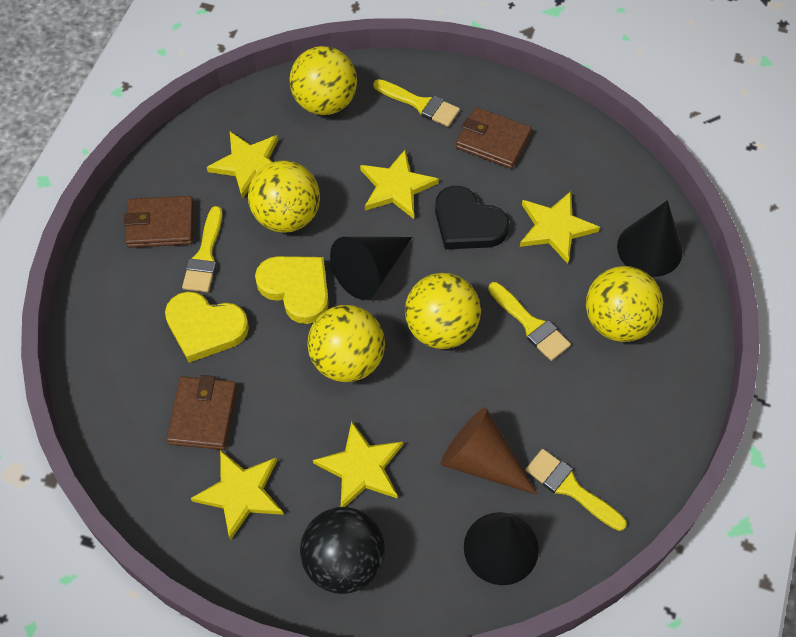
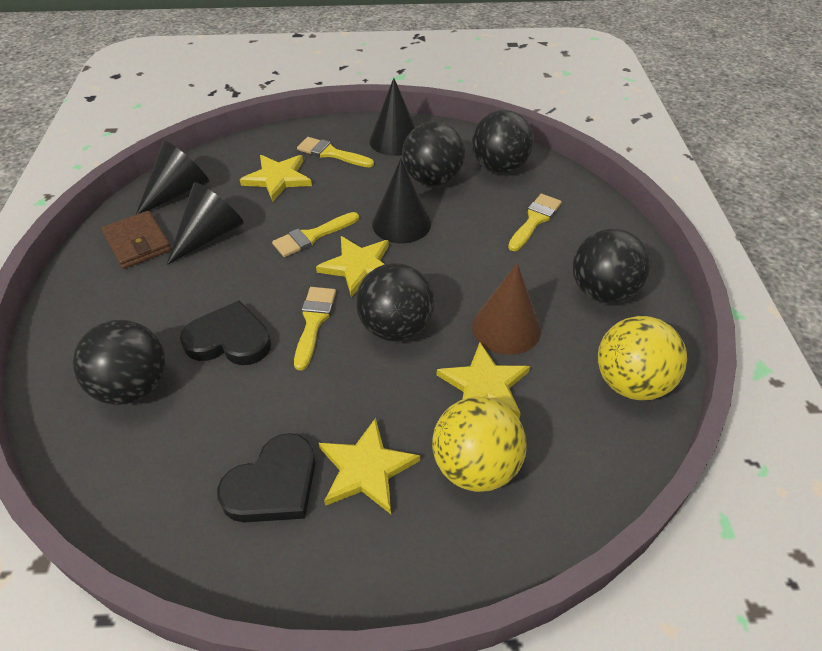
black ball: [300,507,385,594] = 1 -> [72,320,165,405] [356,263,434,342] [402,121,465,186] [472,110,534,174] [572,229,651,303] = 5
black cone: [330,237,412,300] [464,512,539,585] [617,200,683,277] = 3 -> [136,140,210,215] [167,182,244,265] [369,78,416,156] [372,159,431,243] = 4
black heart: [435,186,509,249] = 1 -> [180,300,271,365] [217,433,315,522] = 2
brown wallet: [124,196,194,248] [166,375,237,450] [456,107,532,169] = 3 -> [102,211,172,269] = 1
yellow ball: [248,160,320,233] [289,46,357,115] [307,305,385,382] [405,273,481,349] [586,266,663,342] = 5 -> [432,397,526,492] [598,316,687,401] = 2
yellow heart: [165,292,249,363] [255,256,329,324] = 2 -> none = 0
yellow star: [191,450,284,540] [207,132,278,199] [313,421,403,507] [360,150,439,219] [520,191,600,264] = 5 -> [240,155,312,202] [316,236,389,297] [319,418,420,514] [437,343,530,419] = 4

